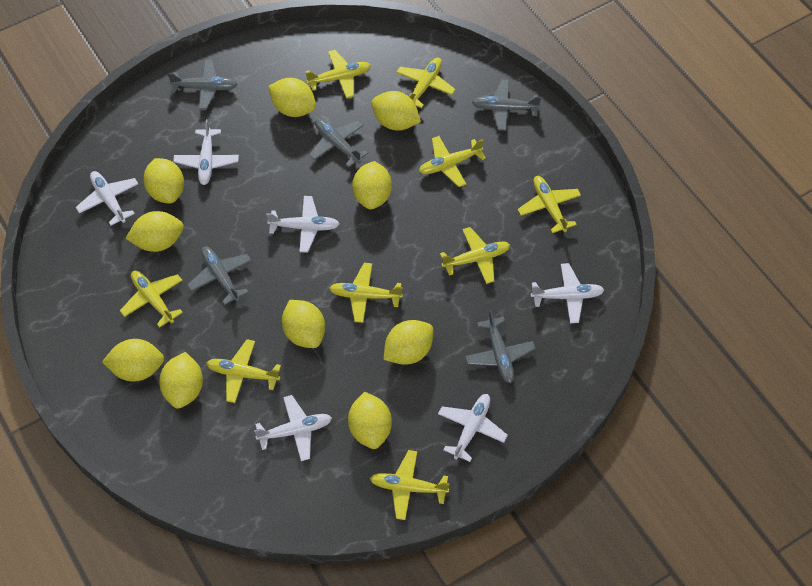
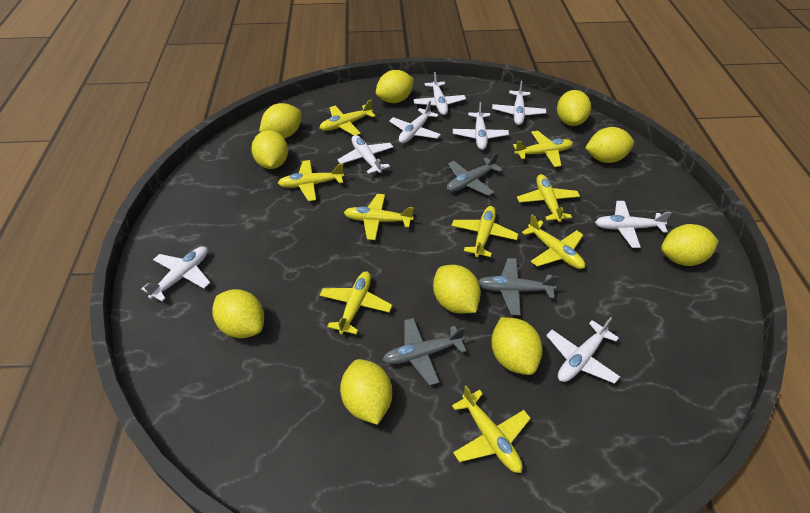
grey plane: [168,59,237,109] [187,247,252,305] [309,119,368,167] [465,310,536,383] [472,79,541,130] = 5 -> [383,318,466,385] [447,152,503,196] [478,258,559,315] = 3
white plane: [76,171,138,225] [173,119,239,185] [254,395,332,461] [266,196,339,252] [438,394,508,462] [530,263,604,323] = 6 -> [141,247,210,301] [337,135,393,174] [389,101,441,143] [413,72,466,115] [453,102,509,150] [492,81,546,125] [546,317,620,384] [595,201,671,248] = 8

